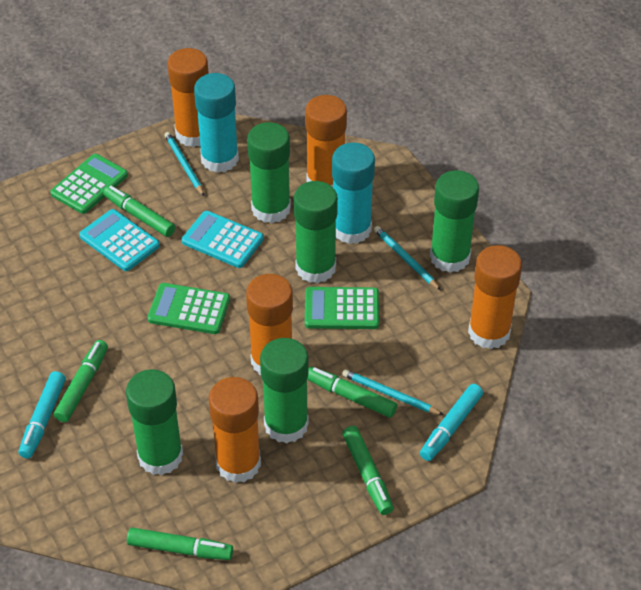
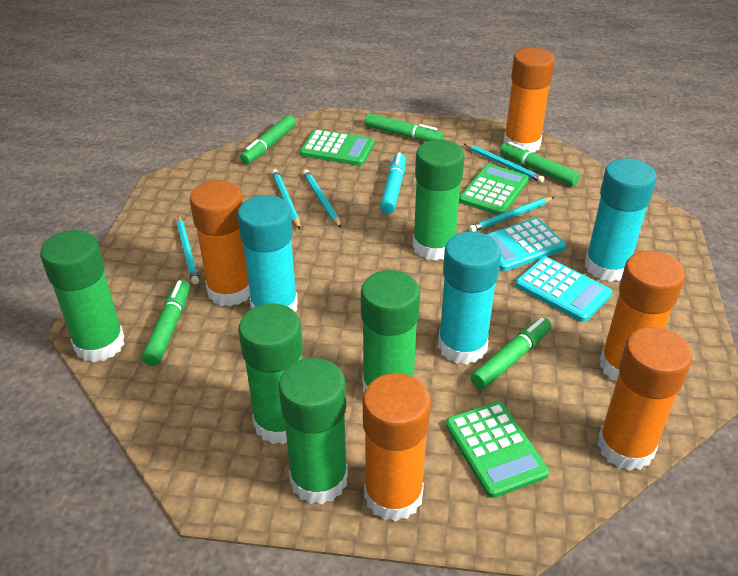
turquoise glue stick: [194,73,239,173] [332,142,375,244] = 2 -> [237,195,298,312] [438,232,501,365] [584,158,657,282] = 3
turquoise marker: [18,371,66,459] [420,384,483,461] = 2 -> [380,153,406,214] = 1
turquoise pencil: [164,132,204,196] [342,369,443,415] [374,226,441,290] = 3 -> [177,215,199,284] [272,169,300,229] [303,170,341,228] [464,144,545,183] [469,197,554,232] = 5

